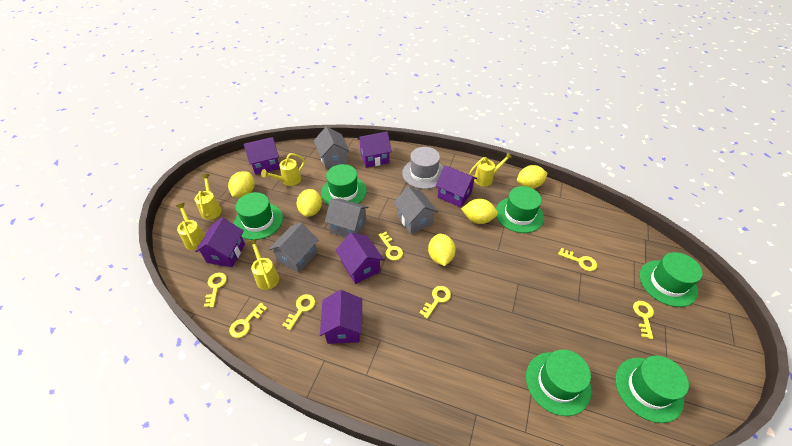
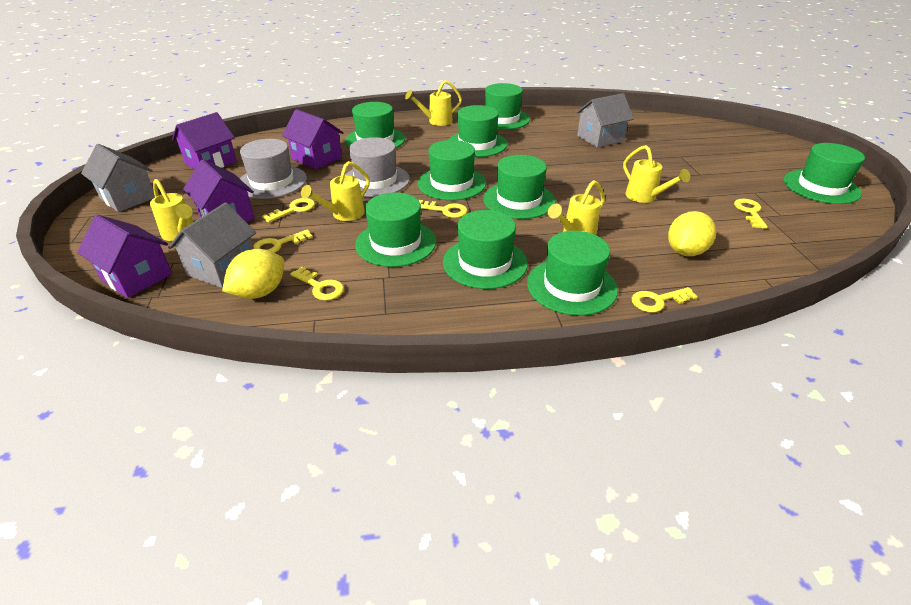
green hat: [234,192,283,240] [321,164,367,205] [496,186,544,233] [526,349,592,416] [615,356,689,423] [639,252,703,307] = 6 -> [345,102,405,148] [355,193,436,267] [418,140,486,201] [443,210,528,289] [448,105,508,157] [483,155,556,219] [485,83,530,130] [527,231,618,316] [784,143,865,204] = 9
grey hat: [402,147,443,189] = 1 -> [239,139,307,199] [345,137,410,197] = 2
grey house: [269,223,318,273] [314,127,349,169] [325,199,369,237] [393,186,438,234] = 4 -> [81,144,155,212] [168,202,256,288] [576,93,634,148] = 3
purple house: [195,218,245,267] [244,137,280,175] [320,290,362,344] [335,233,384,284] [357,132,392,168] [436,166,477,207] = 6 -> [77,215,172,298] [172,112,237,169] [183,159,255,222] [282,109,344,169] = 4
yellow key: [204,273,227,308] [229,303,268,338] [282,294,315,330] [379,232,403,261] [420,286,451,318] [558,248,597,271] [633,301,654,339] = 7 -> [253,229,313,253] [262,198,315,223] [290,267,344,300] [419,200,467,218] [632,287,698,312] [734,199,768,229] = 6
yellow lemon: [228,171,255,197] [297,189,322,217] [428,234,456,266] [461,199,498,224] [517,165,548,189] = 5 -> [222,249,284,299] [668,211,716,256] = 2

